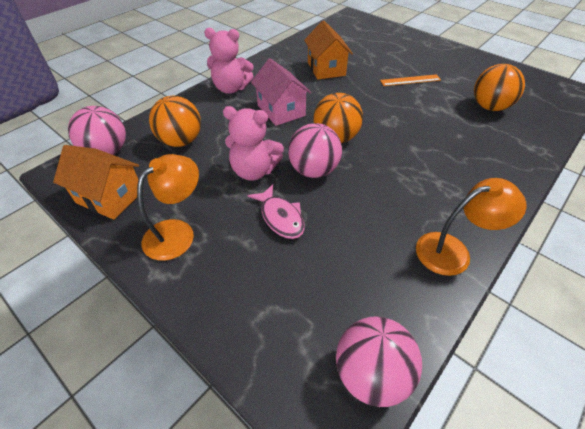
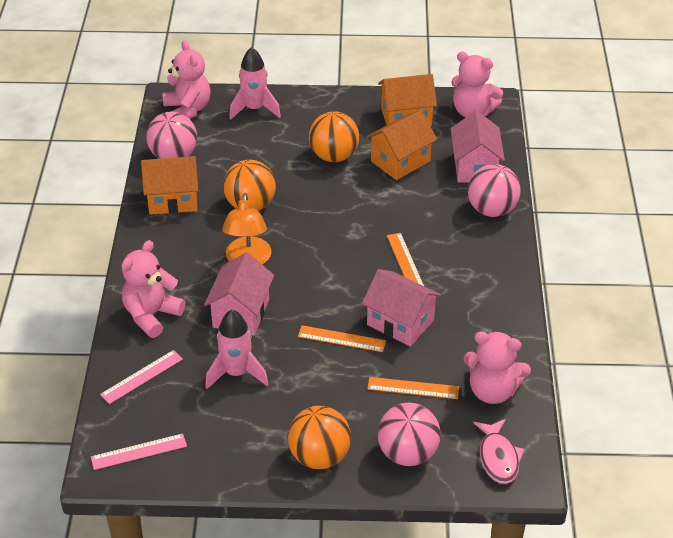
orange house: [53,145,139,220] [304,20,353,80] = 2 -> [141,156,198,215] [366,110,437,180] [378,74,437,126] = 3
orange lamp: [137,154,199,261] [416,178,527,276] = 2 -> [222,193,271,265] = 1
orange ruler: [380,74,441,86] = 1 -> [298,325,386,352] [367,377,459,399] [387,233,424,286] = 3
pink house: [251,58,311,126] = 1 -> [204,252,274,335] [362,269,441,347] [451,111,505,183] = 3
pink rocket: none = 0 -> [205,310,269,389] [229,47,281,120] = 2
pink ruler: none = 0 -> [91,433,187,470] [100,350,183,404] = 2
pink teddy bear: [204,28,253,94] [223,106,284,181] = 2 -> [122,240,185,338] [162,40,211,119] [451,51,503,117] [464,331,531,404] = 4

